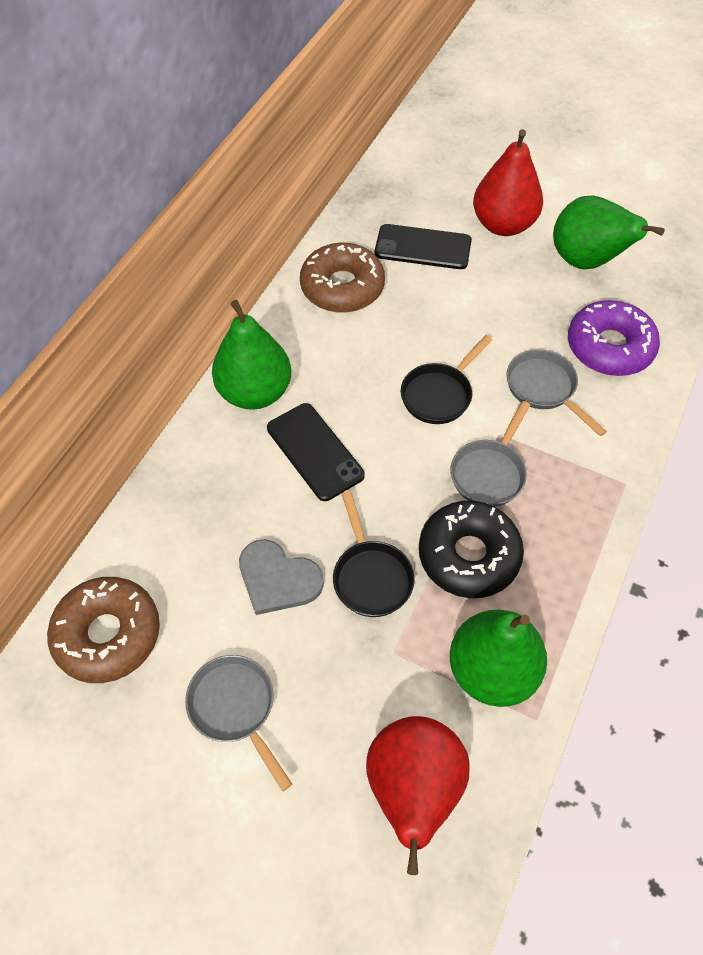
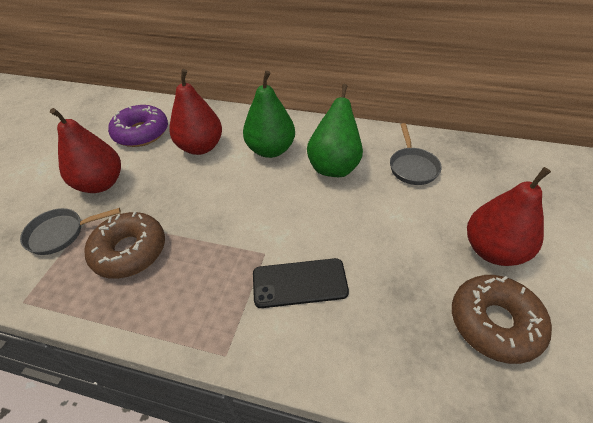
black donut: [419,501,524,598] = 1 -> none = 0
black pan: [333,491,415,617] [401,335,492,424] = 2 -> none = 0
black phone: [267,403,365,501] [375,224,472,269] = 2 -> [253,258,349,308] = 1
green pear: [212,300,291,410] [450,610,547,707] [553,195,665,269] = 3 -> [243,71,295,158] [307,84,363,177] = 2
grey heart: [239,539,324,615] = 1 -> none = 0
grey pan: [185,655,292,791] [450,401,530,507] [507,349,607,436] = 3 -> [20,208,121,255] [390,123,441,185] = 2
red pear: [366,716,470,875] [473,129,543,236] = 2 -> [50,108,121,193] [169,69,222,155] [467,167,551,266] = 3

